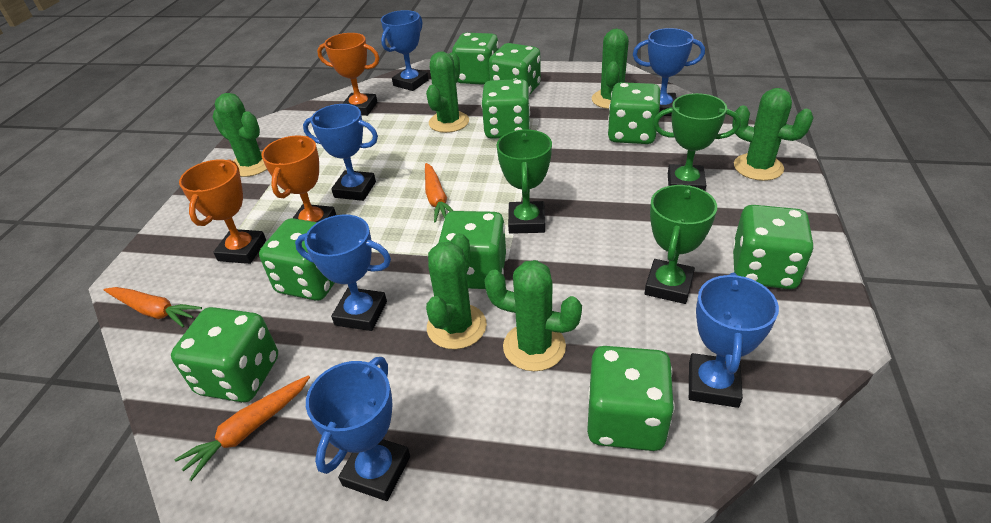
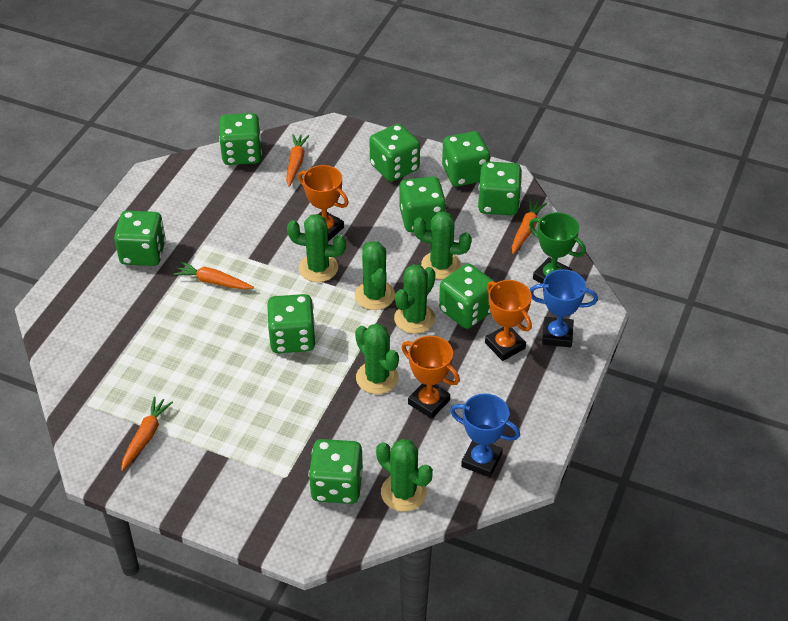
blue trophy: [295,214,391,331] [303,104,378,201] [306,357,410,501] [381,10,429,91] [633,28,705,116] [689,272,779,408] = 6 -> [450,393,520,478] [530,269,598,348] = 2
green trophy: [497,129,552,234] [644,185,717,304] [653,93,741,191] = 3 -> [529,212,586,283] = 1
orange carrot: [104,287,202,327] [174,375,310,481] [425,163,453,223] = 3 -> [121,397,173,471] [173,261,254,290] [286,134,309,187] [512,198,547,254] = 4

